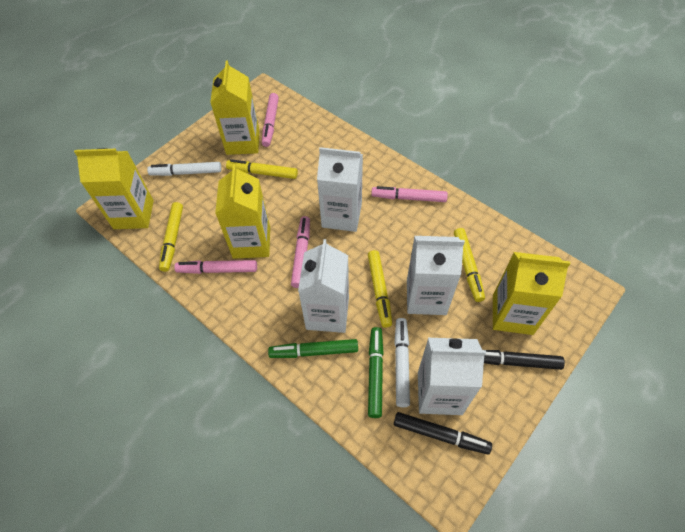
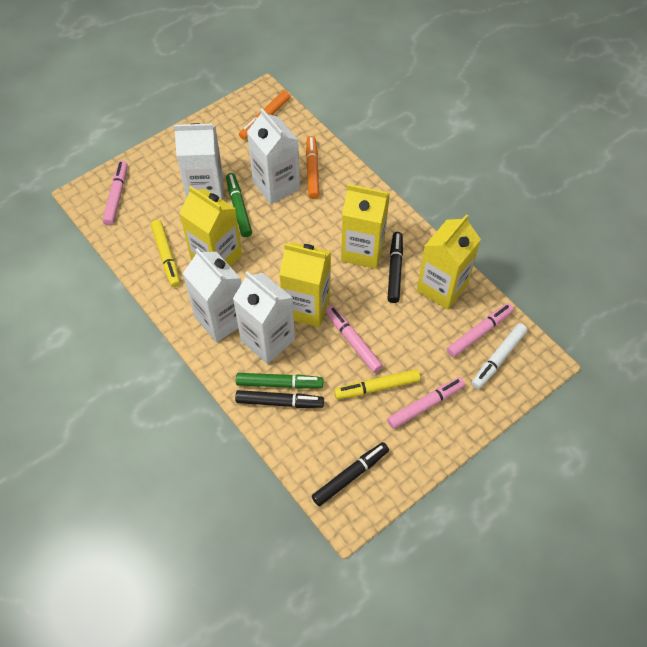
black marker: [394,412,492,454] [484,350,565,370] = 2 -> [235,390,324,408] [312,442,389,506] [387,232,403,303] = 3
orange marker: none = 0 -> [239,91,290,140] [306,136,319,199] = 2
white marker: [147,162,221,176] [394,318,410,407] = 2 -> [472,323,527,389] = 1
yellow marker: [159,202,183,272] [226,159,298,179] [368,250,392,328] [454,228,485,302] = 4 -> [151,220,180,287] [334,369,420,399] = 2

